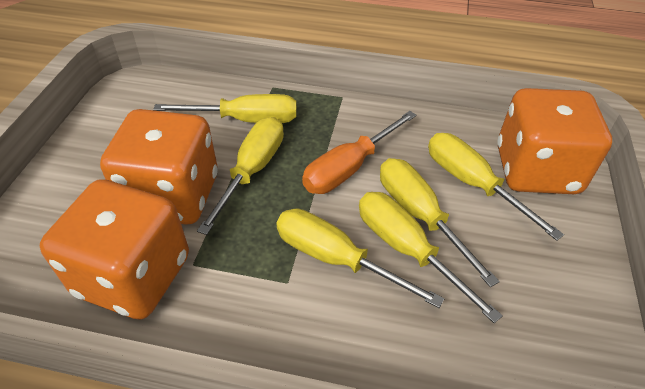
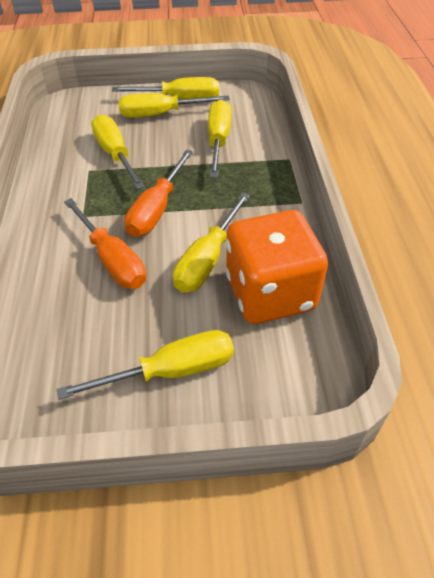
orange dice: [40,179,189,319] [100,109,218,225] [497,88,612,194] = 3 -> [226,210,328,324] = 1
orange screwdriver: [302,111,416,194] = 1 -> [64,198,146,289] [125,150,193,237] = 2

